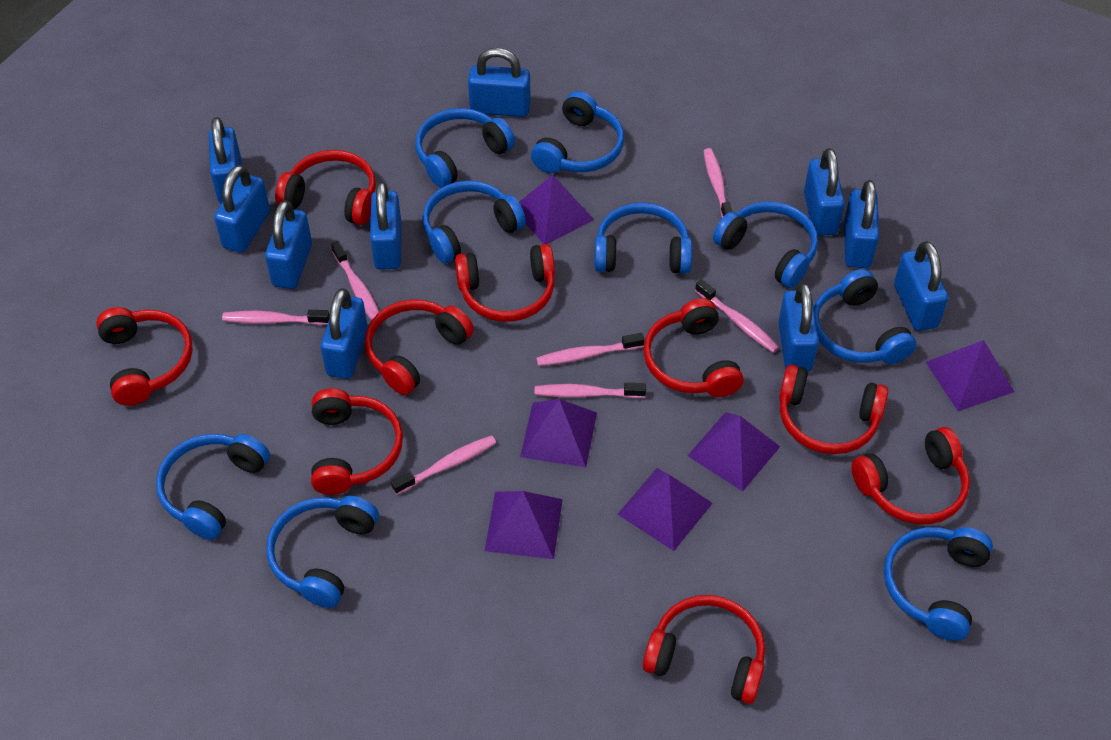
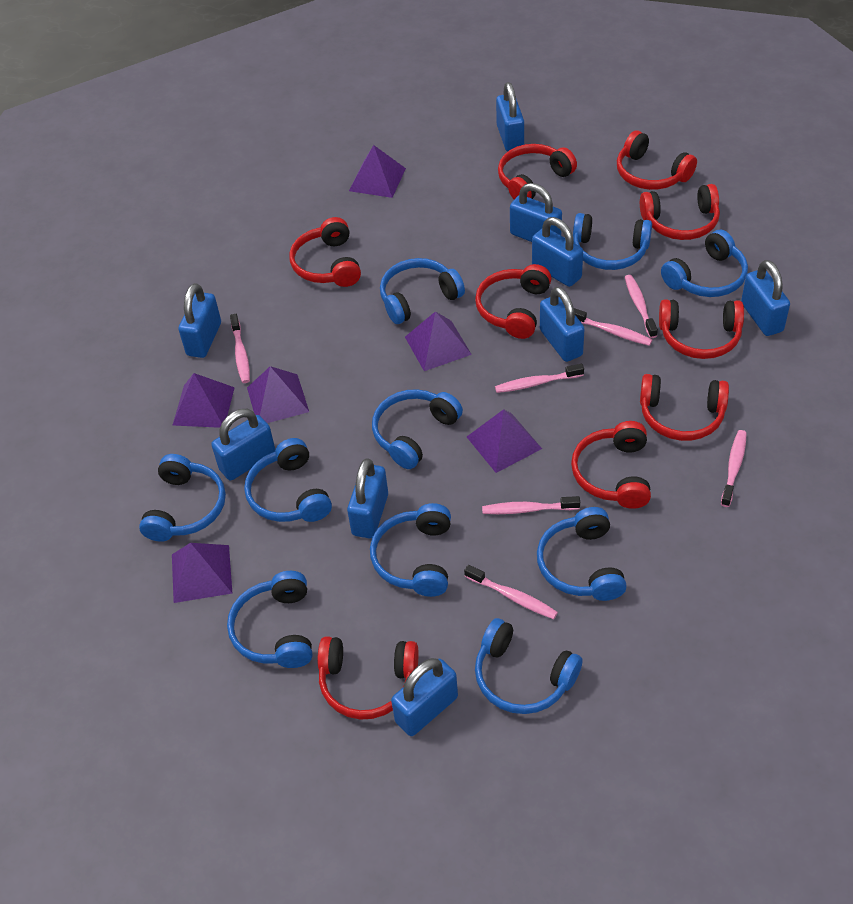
blue headphones: [156,434,270,540] [266,496,379,608] [416,108,515,188] [422,181,526,264] [531,91,624,173] [594,203,692,274] [713,201,818,288] [814,269,917,364] [884,527,993,641] = 9 -> [139,454,226,542] [227,571,312,668] [244,438,332,522] [370,503,451,597] [372,389,463,469] [380,258,465,324] [475,618,582,714] [537,507,627,601] [573,213,652,270] [661,230,748,297] = 10
blue padlock: [209,117,242,203] [214,165,270,253] [265,200,312,289] [321,288,368,379] [370,181,402,270] [468,48,531,117] [778,283,819,372] [804,148,845,236] [844,180,879,268] [894,241,948,331] = 10 -> [178,283,221,358] [211,409,275,480] [347,458,388,539] [391,658,458,736] [496,82,524,152] [510,183,562,242] [532,217,583,287] [540,287,585,362] [741,260,790,336] = 9

